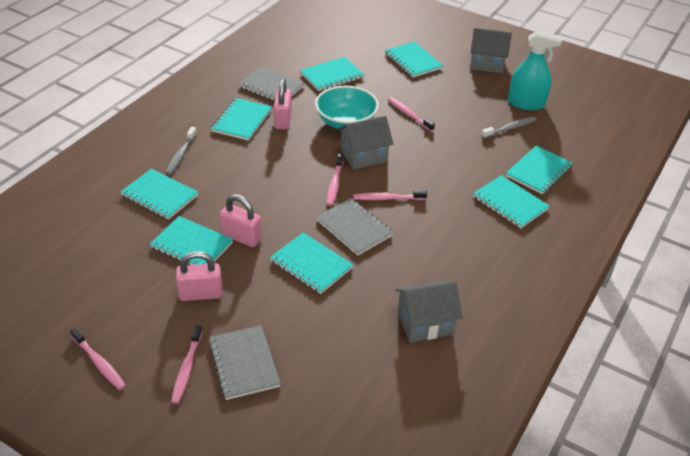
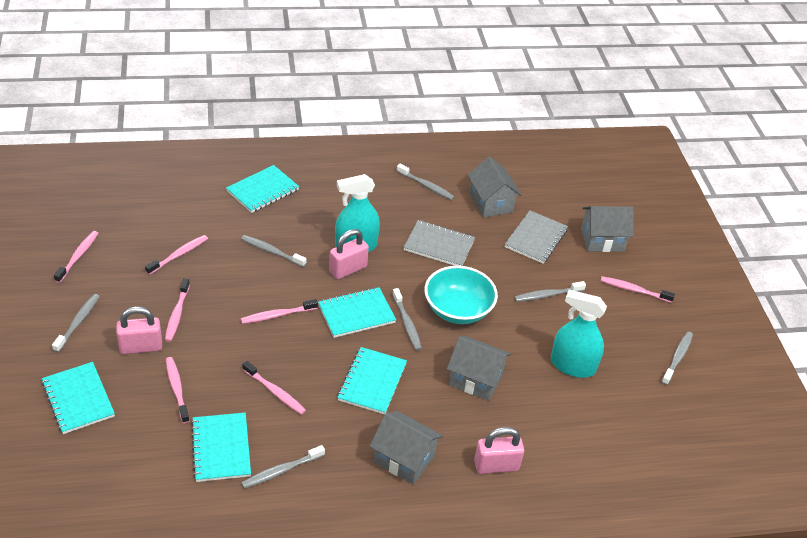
grey house: [338,116,393,169] [395,280,462,343] [470,28,512,73] = 3 -> [370,411,443,485] [447,336,511,401] [468,157,521,218] [581,206,634,252] = 4
grey notebook: [208,325,281,400] [239,67,304,101] [316,198,394,255] = 3 -> [403,220,475,266] [505,211,568,263] = 2
grey toothbrush: [165,127,197,175] [481,117,537,138] = 2 -> [52,294,100,352] [241,235,306,267] [241,445,325,489] [392,288,422,351] [397,164,455,200] [514,281,586,302] [662,332,693,385] = 7
pink toothbrush: [70,327,126,390] [171,325,202,404] [327,154,343,206] [353,190,427,200] [388,97,435,132] = 5 -> [54,231,98,283] [145,235,208,275] [165,278,190,342] [166,357,190,423] [241,299,318,324] [242,361,306,415] [600,276,675,303] = 7
turquoise notebook: [120,169,199,219] [150,216,233,265] [211,98,272,141] [270,233,353,294] [300,57,364,91] [385,42,443,77] [473,175,550,228] [506,146,573,194] = 8 -> [42,362,115,434] [191,413,251,482] [226,165,299,213] [318,287,396,338] [337,347,407,415] = 5
turquoise spray bottle: [508,30,562,110] = 1 -> [335,174,380,252] [551,290,607,378] = 2

